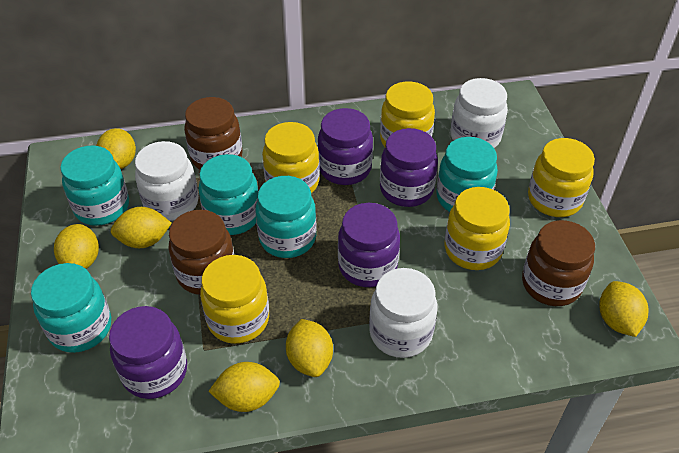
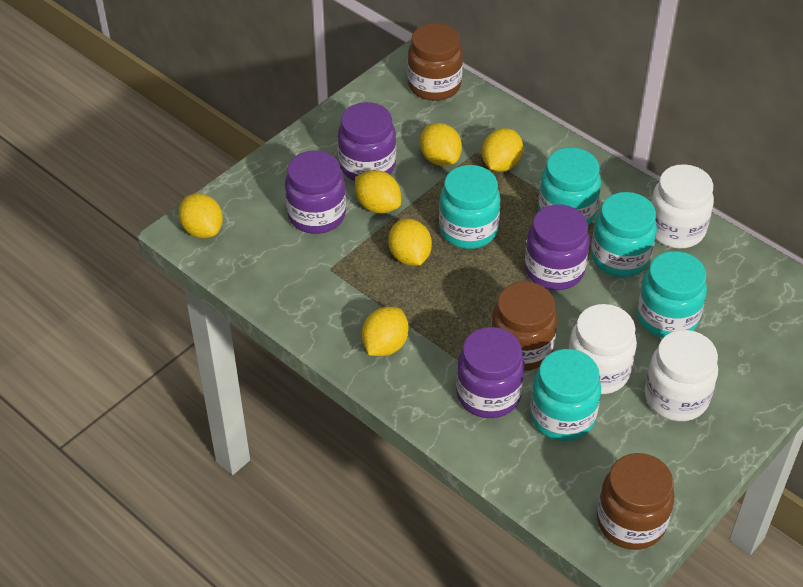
yellow jar: [200,255,269,344] [262,122,320,193] [380,81,435,147] [445,187,510,270] [528,138,595,217] = 5 -> none = 0

